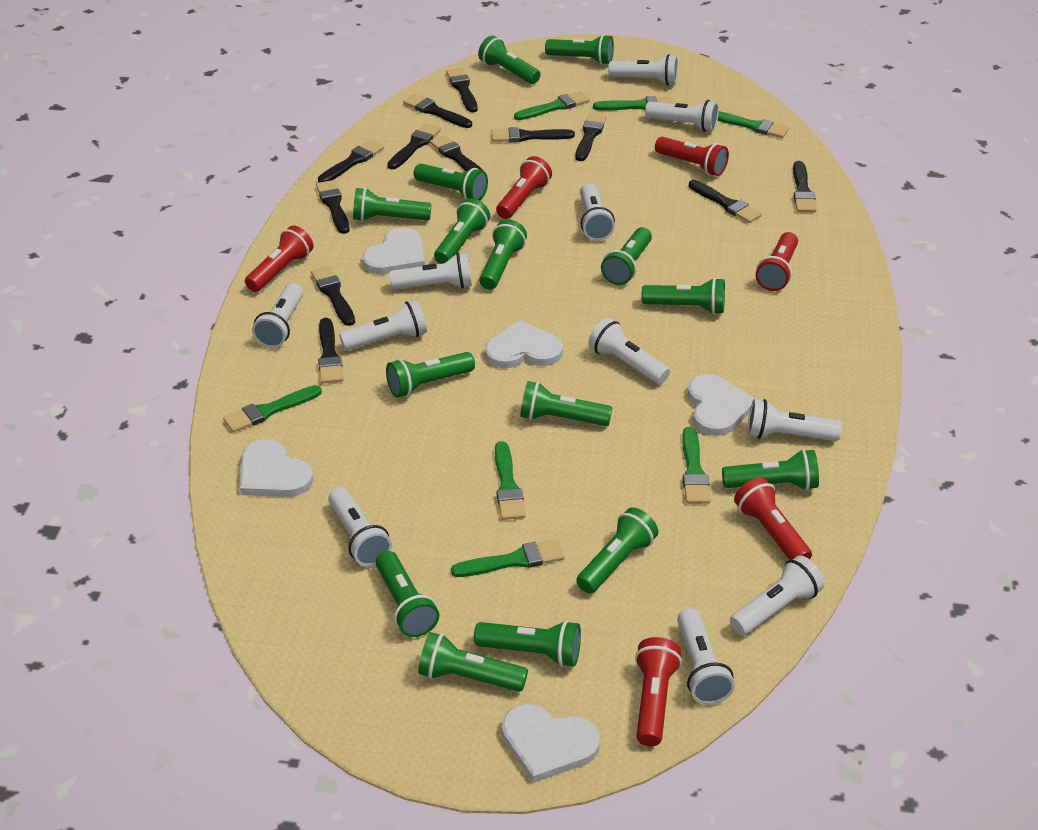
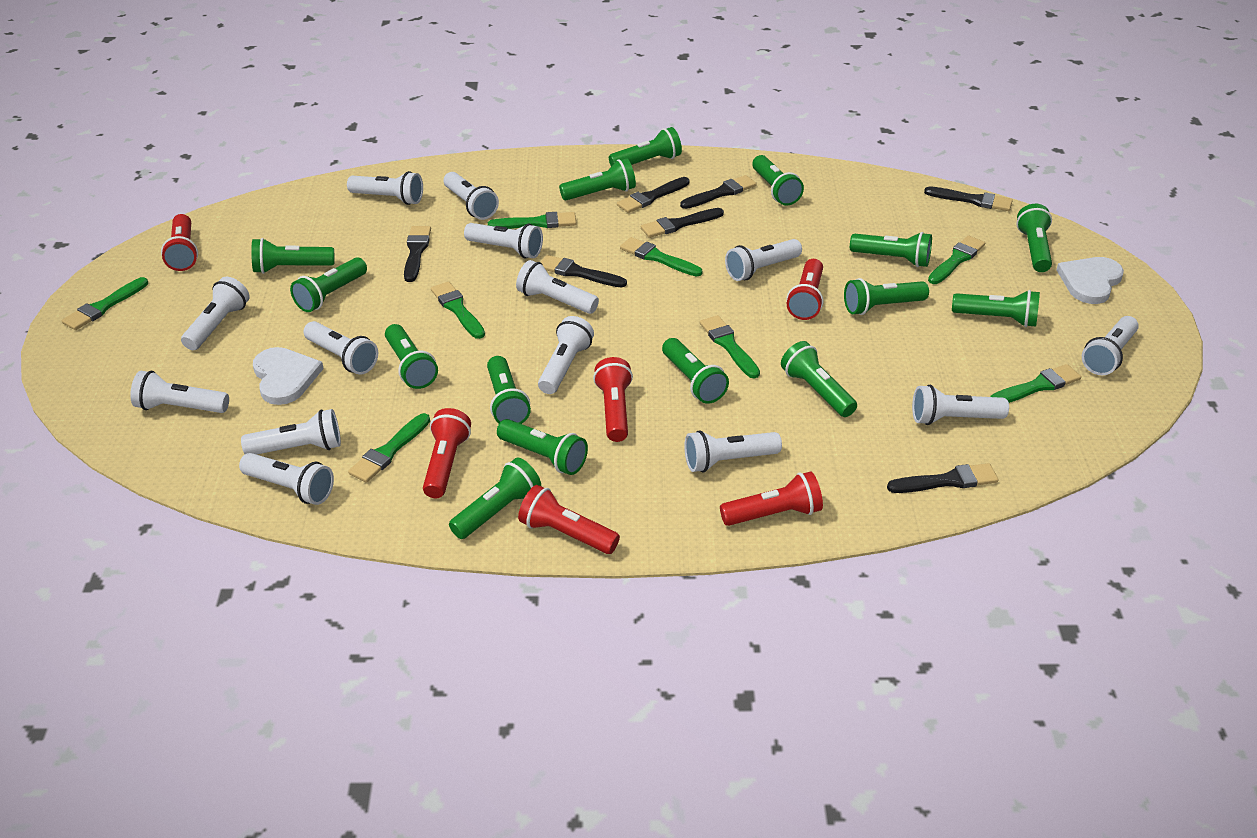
black brush: [311,266,355,326] [316,180,350,234] [318,140,384,183] [318,318,344,384] [387,123,441,169] [403,94,472,128] [430,135,485,172] [446,68,478,112] [492,127,575,142] [575,113,607,161] [688,180,762,223] [793,161,817,212] = 12 -> [404,226,431,282] [540,255,627,288] [617,177,689,213] [641,208,724,238] [680,175,757,209] [887,463,999,493] [924,186,1013,211] = 7
green brush: [223,385,322,432] [451,539,565,577] [495,441,526,520] [514,91,590,120] [593,96,674,110] [682,427,711,504] [718,111,789,138] = 7 -> [62,277,148,330] [348,413,430,483] [431,281,485,339] [488,212,577,229] [620,237,703,277] [700,315,760,378] [928,236,985,284] [990,364,1081,403] = 8
white flashlight: [252,283,303,348] [328,487,392,566] [339,300,427,351] [389,253,472,289] [580,183,615,241] [589,318,670,384] [608,54,678,85] [645,100,719,132] [677,608,735,705] [730,555,824,635] [748,399,842,441] = 11 -> [130,371,229,413] [181,277,250,350] [239,453,334,505] [241,409,341,455] [304,321,378,375] [347,171,423,205] [444,172,499,220] [464,223,543,258] [516,260,599,314] [538,316,594,394] [684,430,782,472] [725,239,802,281] [912,385,1009,425] [1082,316,1139,375] = 14
white heart: [240,439,313,497] [362,228,425,274] [485,320,563,368] [502,704,600,783] [688,374,755,436] = 5 -> [253,347,324,405] [1056,257,1124,304] = 2

